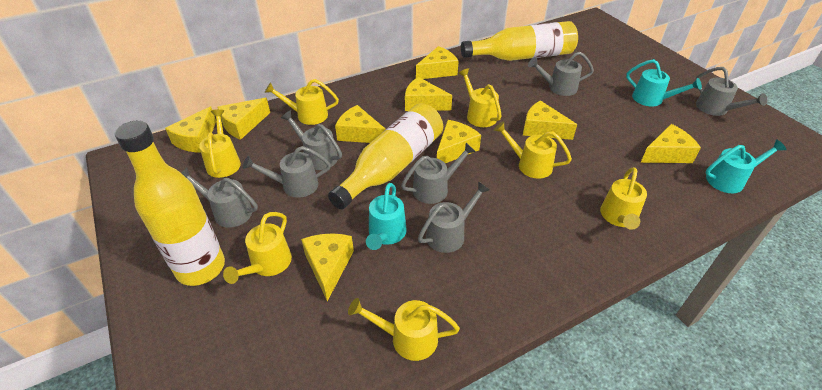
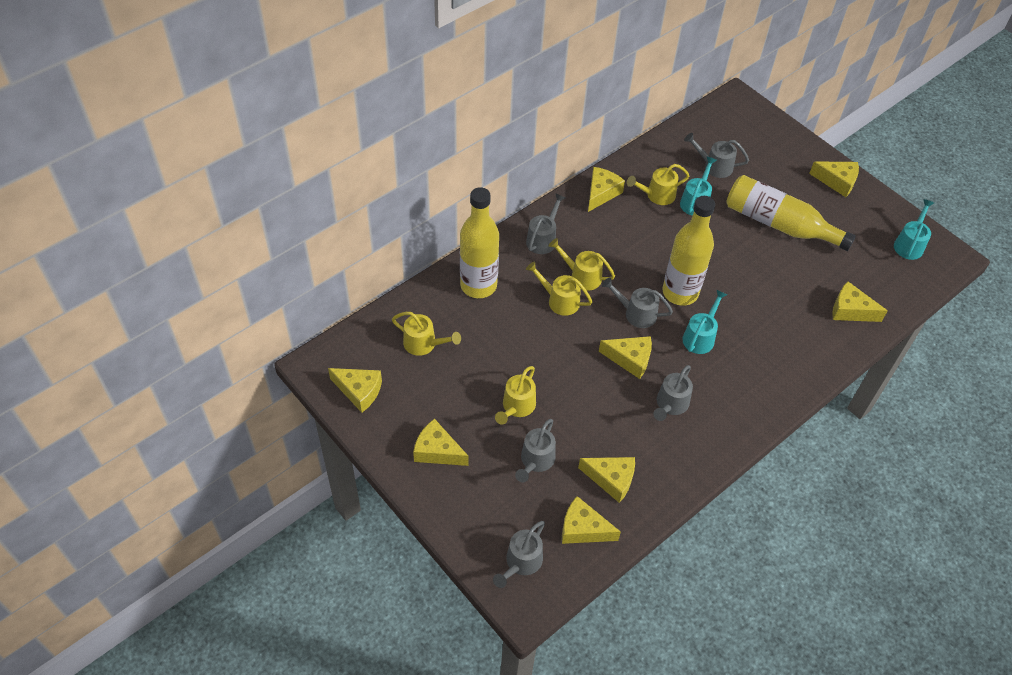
grey watering can: [181,168,258,228] [242,146,331,198] [281,110,342,170] [401,143,476,204] [418,181,490,253] [528,52,594,96] [695,67,767,116] = 7 -> [493,521,545,588] [515,419,556,482] [526,193,565,254] [602,277,673,328] [654,365,693,421] [684,133,749,178] = 6
yellow cheese: [165,106,216,153] [217,98,270,140] [301,233,354,301] [335,105,386,143] [405,77,452,111] [416,46,459,79] [437,120,481,163] [523,100,577,140] [640,124,701,163] = 9 -> [328,368,382,413] [413,419,468,466] [562,496,621,544] [578,457,635,503] [588,167,625,212] [599,336,652,379] [809,161,859,197] [832,282,888,322] = 8
yellow watering can: [199,109,241,178] [223,212,292,284] [265,79,339,125] [348,298,460,361] [459,68,502,127] [494,121,572,179] [600,167,647,230] = 7 -> [392,312,461,356] [495,366,536,425] [526,261,592,316] [549,238,615,291] [627,164,689,205] = 5

